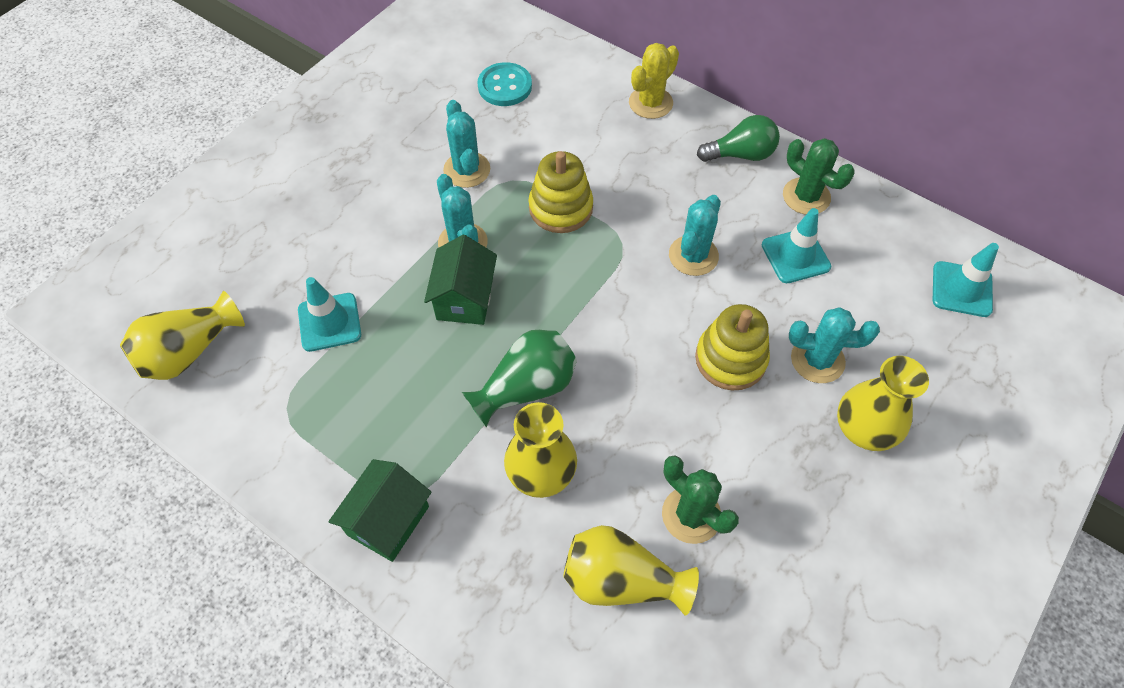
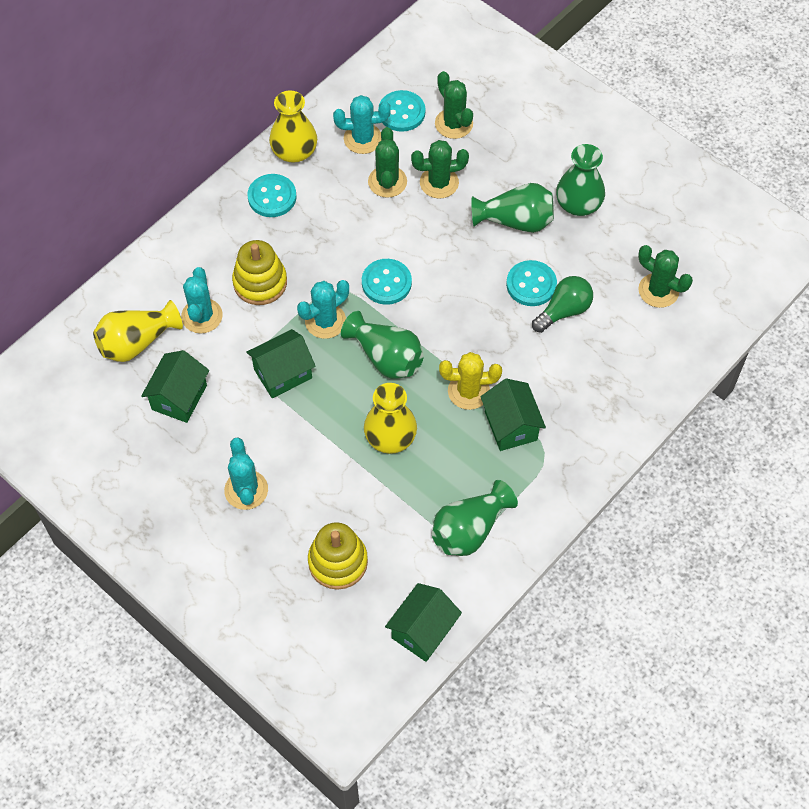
green cactus: [662,455,739,544] [783,138,854,214] = 2 -> [368,127,407,198] [411,140,469,198] [435,71,473,139] [638,245,693,308] = 4
green house: [328,459,432,562] [424,235,497,325] = 2 -> [141,350,209,423] [246,329,316,398] [385,583,462,662] [481,378,546,451] = 4
green vase: [462,330,577,428] = 1 -> [341,311,424,379] [432,480,518,556] [471,183,554,233] [556,144,605,216] = 4
turquoise button: [478,62,532,106] = 1 -> [248,174,296,217] [362,259,412,305] [378,90,425,132] [506,260,557,306] = 4
turquoise traffic cone: [298,277,361,352] [762,208,831,283] [933,243,999,317] = 3 -> none = 0
yellow vase: [120,291,245,380] [504,402,577,498] [563,525,699,616] [837,356,929,451] = 4 -> [93,300,183,362] [269,90,317,163] [364,383,417,454] = 3

